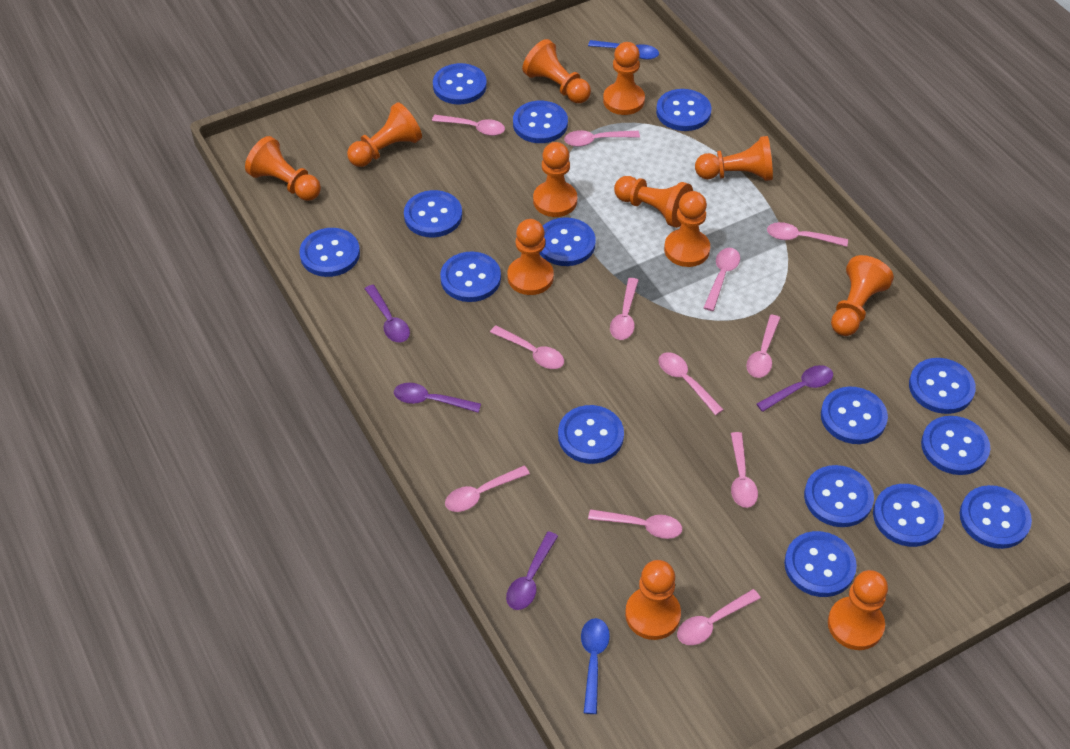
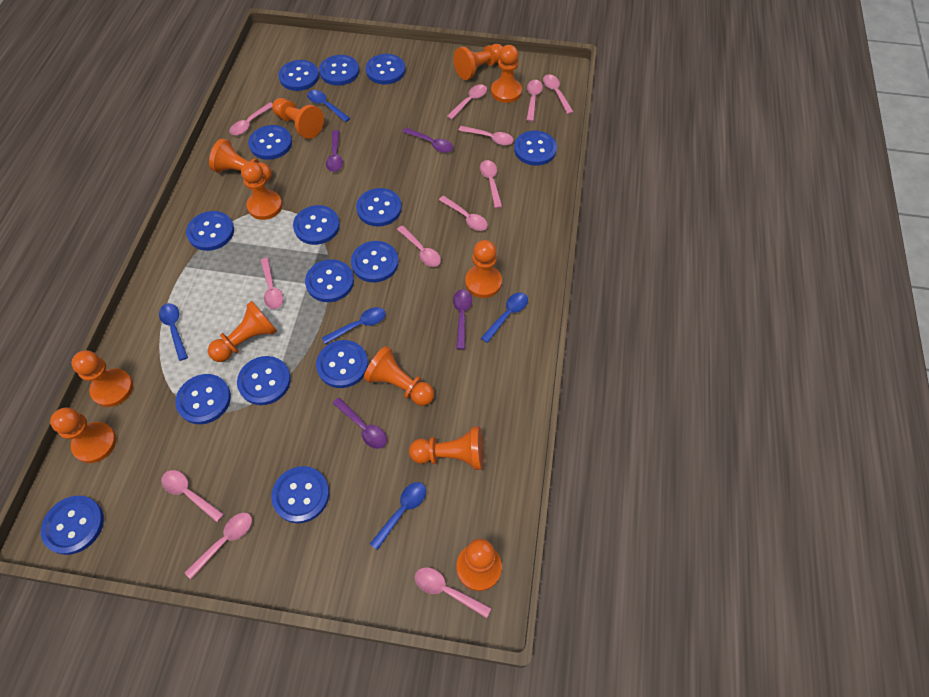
blue spoon: [581,618,610,714] [588,40,659,60] = 2 -> [159,303,188,361] [307,90,350,122] [322,307,386,344] [370,482,426,550] [481,292,528,343] = 5

